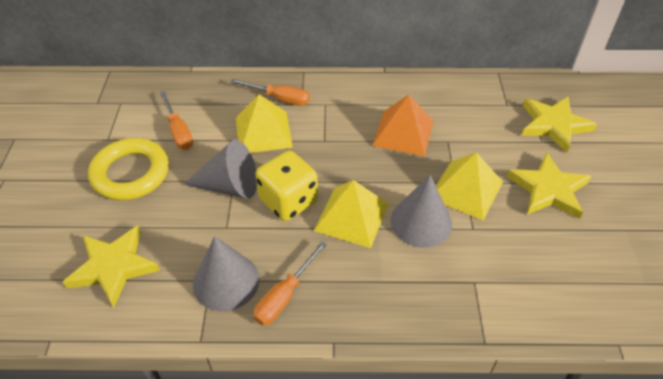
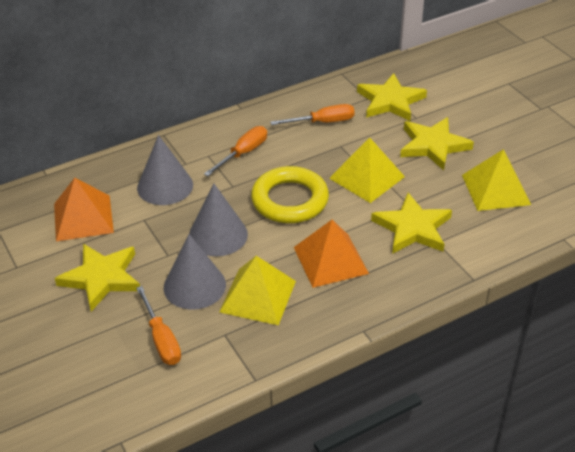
orange pyramid: [372,95,434,156] = 1 -> [54,178,114,241] [294,220,369,288] = 2
yellow dice: [256,151,318,221] = 1 -> none = 0
yellow star: [62,226,160,308] [507,152,591,219] [522,97,597,153] = 3 -> [55,244,140,312] [357,73,427,121] [371,193,452,254] [400,117,474,170] = 4

